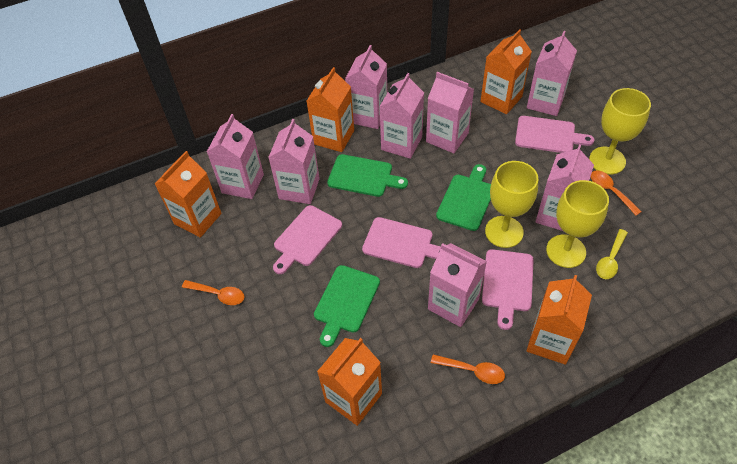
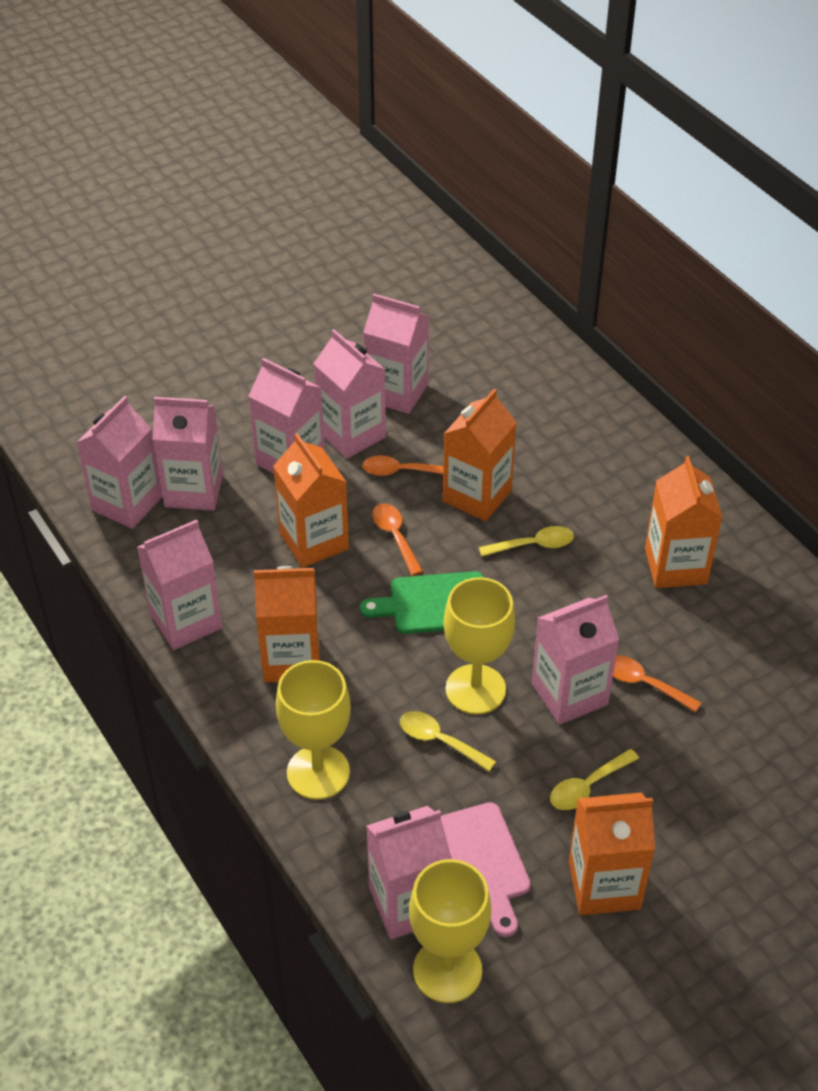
green cutting board: [314,265,380,347] [327,154,408,197] [436,164,491,231] = 3 -> [360,571,484,634] = 1
pink cutting board: [273,205,342,274] [362,217,441,268] [482,249,534,330] [515,116,595,153] = 4 -> [441,802,531,937] = 1
yellow spoon: [596,229,628,279] = 1 -> [400,711,496,771] [479,526,574,557] [550,749,639,810] = 3

